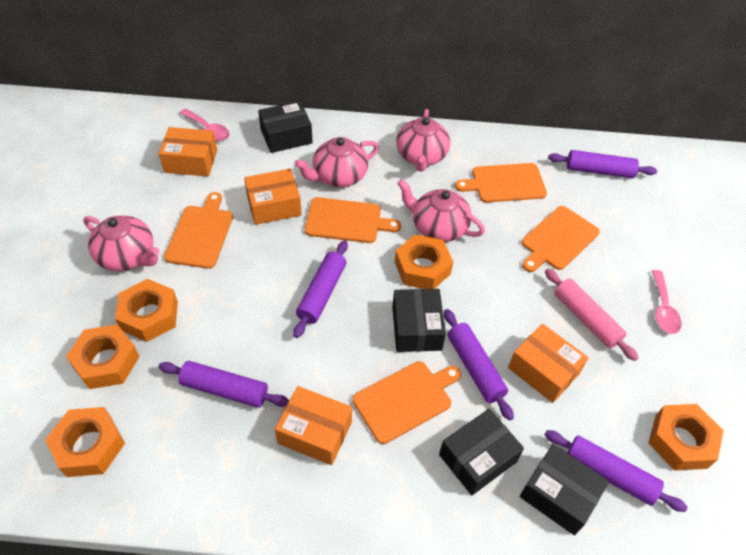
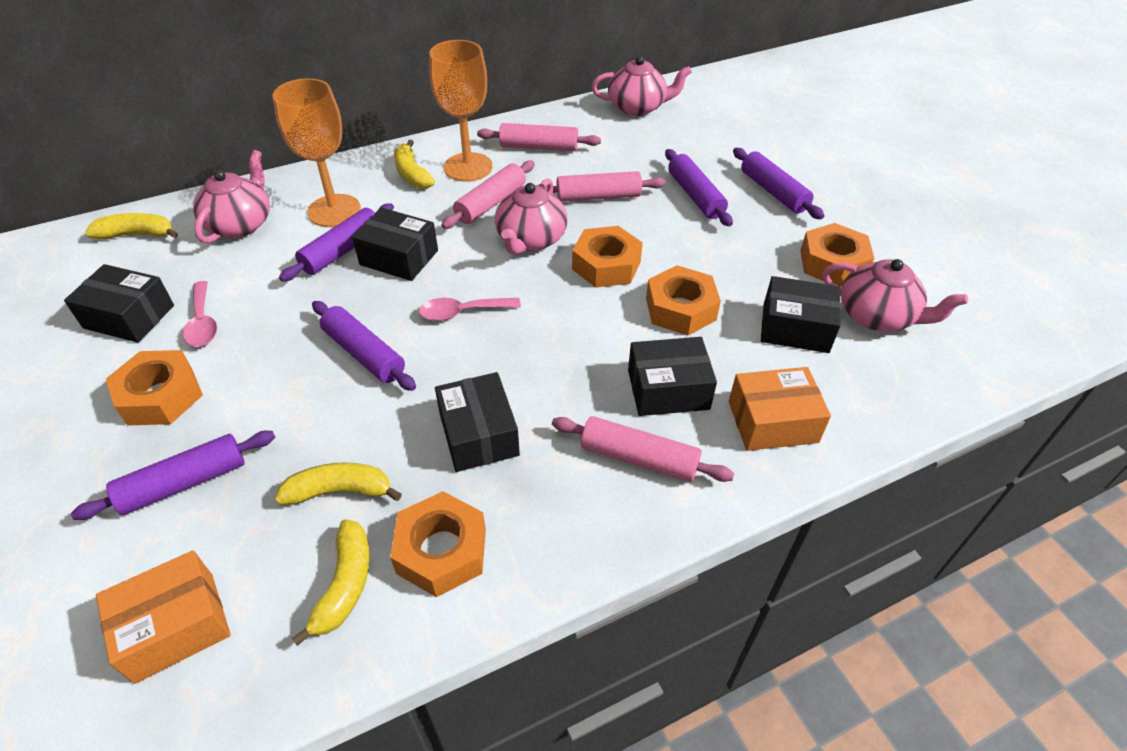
black box: [258,101,313,153] [392,289,446,352] [439,409,524,495] [520,444,609,535] = 4 -> [64,264,174,343] [352,208,438,281] [435,372,520,472] [628,337,717,416] [761,276,841,353] = 5
orange box: [159,127,217,176] [244,169,302,225] [275,386,352,465] [508,324,588,403] = 4 -> [96,550,231,684] [729,367,831,451] = 2
orange cutting board: [164,192,233,269] [305,197,401,243] [353,361,461,444] [455,163,547,203] [522,206,600,272] = 5 -> none = 0
orange goblet: none = 0 -> [272,78,361,227] [429,40,493,182] = 2
pink rolling pin: [545,269,639,361] = 1 -> [441,161,535,229] [477,123,601,151] [537,171,666,202] [552,416,734,482] = 4
yellow banana: none = 0 -> [85,213,178,240] [275,462,402,505] [292,519,370,646] [394,140,435,189] = 4

